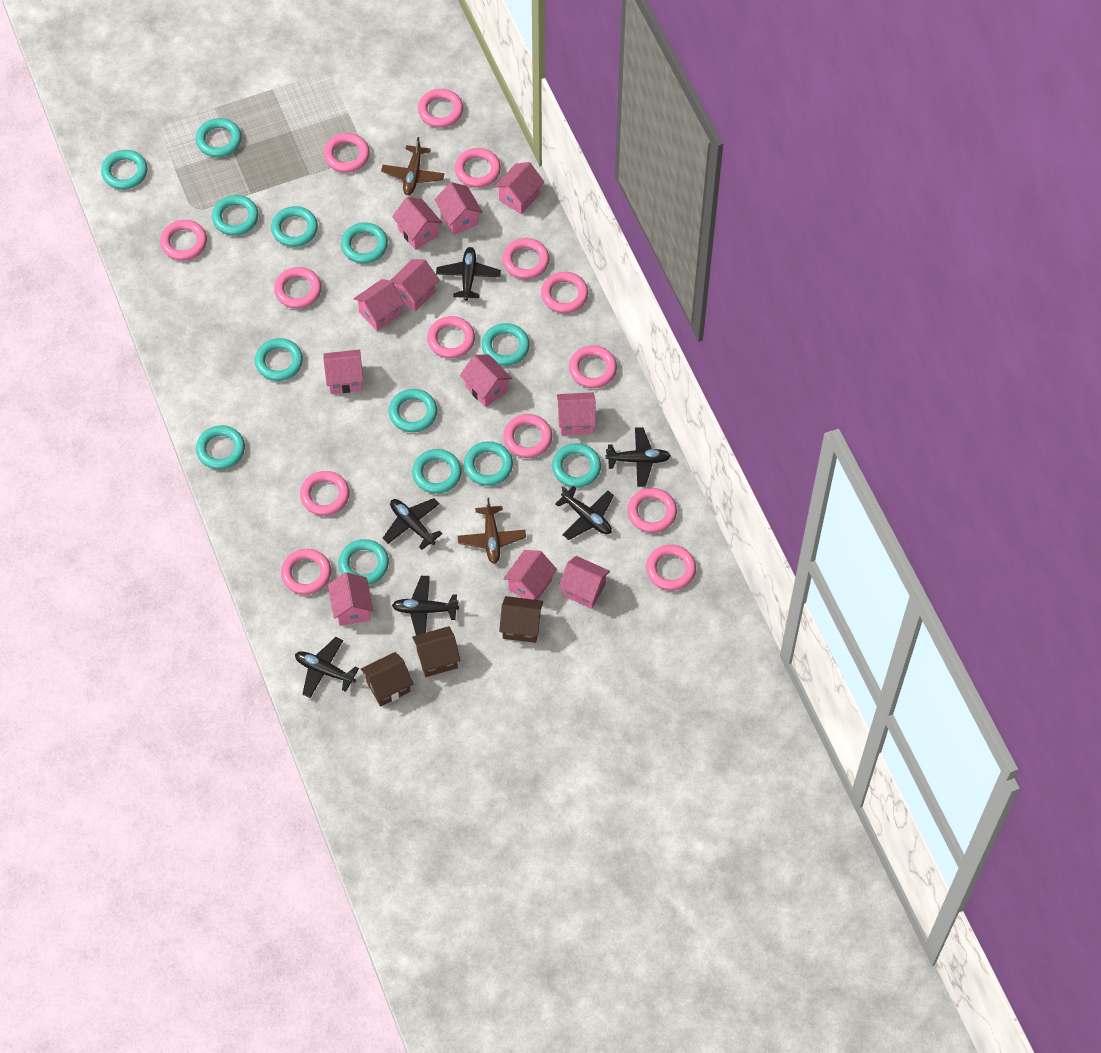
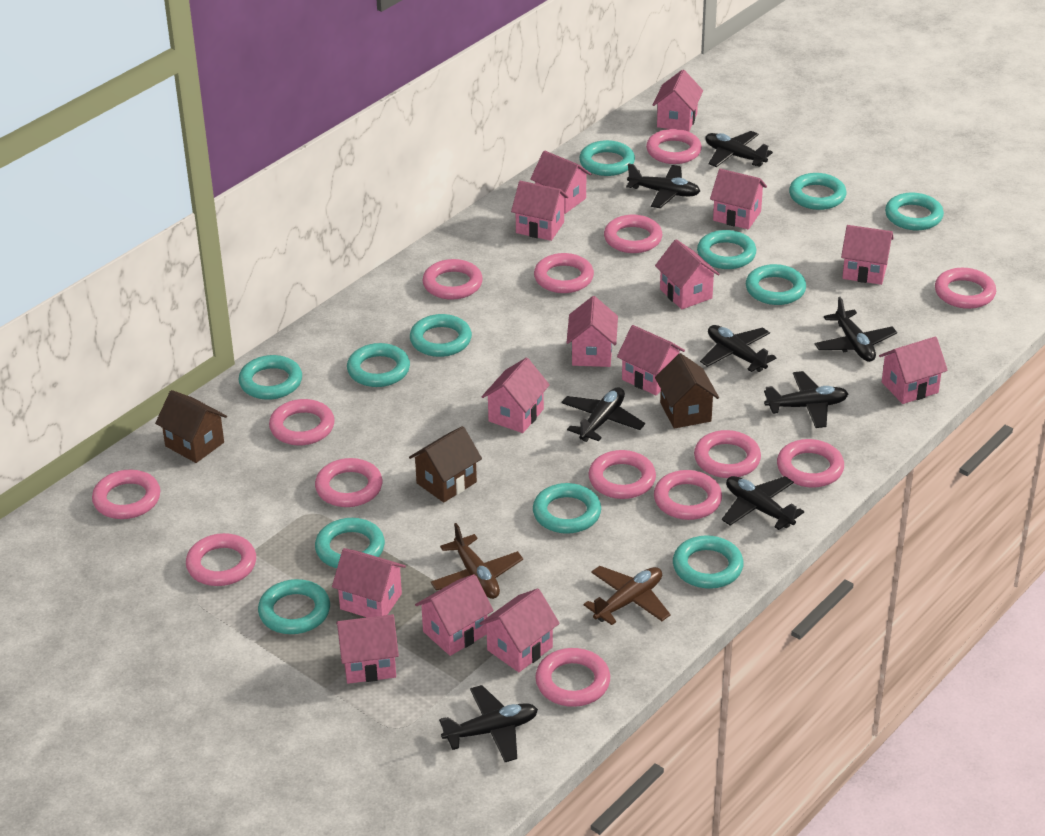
black plane: [295,637,359,698] [382,498,443,550] [392,576,459,635] [436,247,501,301] [555,486,614,540] [606,427,671,487] = 6 -> [439,685,538,762] [561,387,645,442] [626,163,700,208] [700,325,777,372] [705,131,773,167] [722,476,804,530] [764,371,848,428] [815,297,897,362] = 8
pink house: [324,349,364,394] [328,572,373,626] [353,279,405,331] [390,259,440,311] [392,197,442,250] [435,182,482,235] [460,354,512,407] [494,162,544,214] [503,550,557,600] [557,392,596,435] [559,556,610,609] = 11 -> [332,548,406,617] [336,614,399,684] [415,574,494,656] [480,588,560,672] [482,358,550,433] [511,181,568,241] [530,151,591,214] [567,296,618,367] [617,325,685,395] [653,69,703,132] [655,239,720,309] [710,169,767,229] [841,225,894,285] [879,336,948,404] = 14
turquoise ring: [101,150,148,189] [196,118,242,157] [196,425,245,470] [212,195,258,235] [255,338,303,381] [271,206,318,247] [339,539,389,585] [341,223,388,263] [389,389,437,432] [412,449,462,494] [464,441,513,486] [482,323,530,366] [552,443,601,488] = 13 -> [239,355,302,400] [258,579,330,634] [315,518,385,568] [347,343,410,387] [410,314,472,357] [533,483,601,534] [579,140,635,176] [673,535,744,589] [697,230,756,269] [746,264,806,305] [789,173,846,210] [885,193,944,230] = 12

